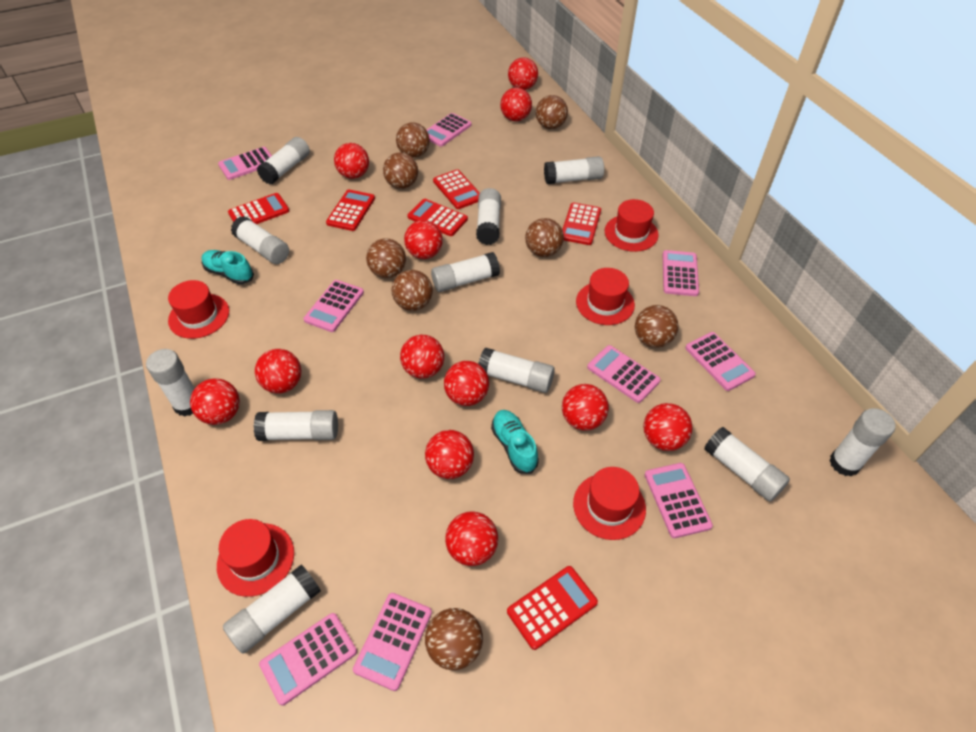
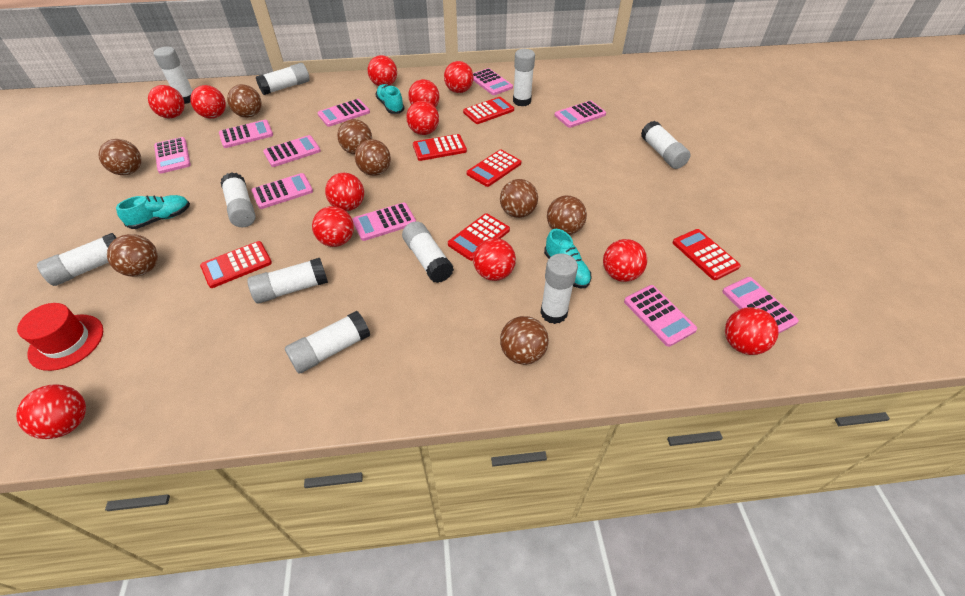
pink calculator: [218,147,272,180] [259,613,357,706] [303,280,364,332] [353,593,432,691] [427,113,472,147] [587,345,661,403] [645,463,713,538] [663,250,699,296] [685,332,756,391] = 9 -> [154,137,191,174] [219,120,273,148] [251,173,313,209] [263,135,321,167] [318,99,370,127] [352,203,416,241] [473,68,513,95] [554,101,606,128] [624,285,697,347] [722,277,799,334] = 10
red hat: [168,280,229,339] [217,519,294,597] [573,467,646,540] [576,268,635,325] [605,199,659,252] = 5 -> [17,303,103,371] = 1
turquoise shoe: [202,250,254,284] [491,410,539,474] = 2 -> [116,195,190,229] [376,84,405,114] [544,229,592,288] = 3
white glue stick: [146,349,195,417] [223,564,321,654] [231,216,289,264] [254,410,338,441] [257,137,310,184] [431,252,500,292] [476,188,501,245] [478,348,555,393] [544,156,604,184] [704,427,790,501] [829,408,895,476] = 11 -> [37,233,116,286] [154,47,193,104] [220,172,256,227] [247,258,328,303] [256,63,310,95] [285,311,370,373] [402,221,454,283] [513,49,535,106] [540,253,578,324] [641,121,691,169] = 10

